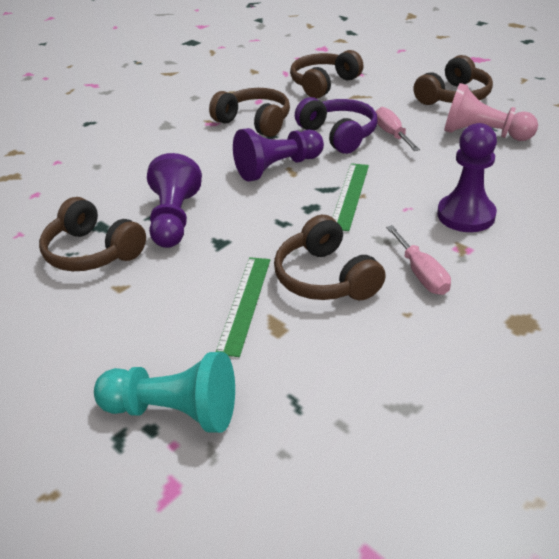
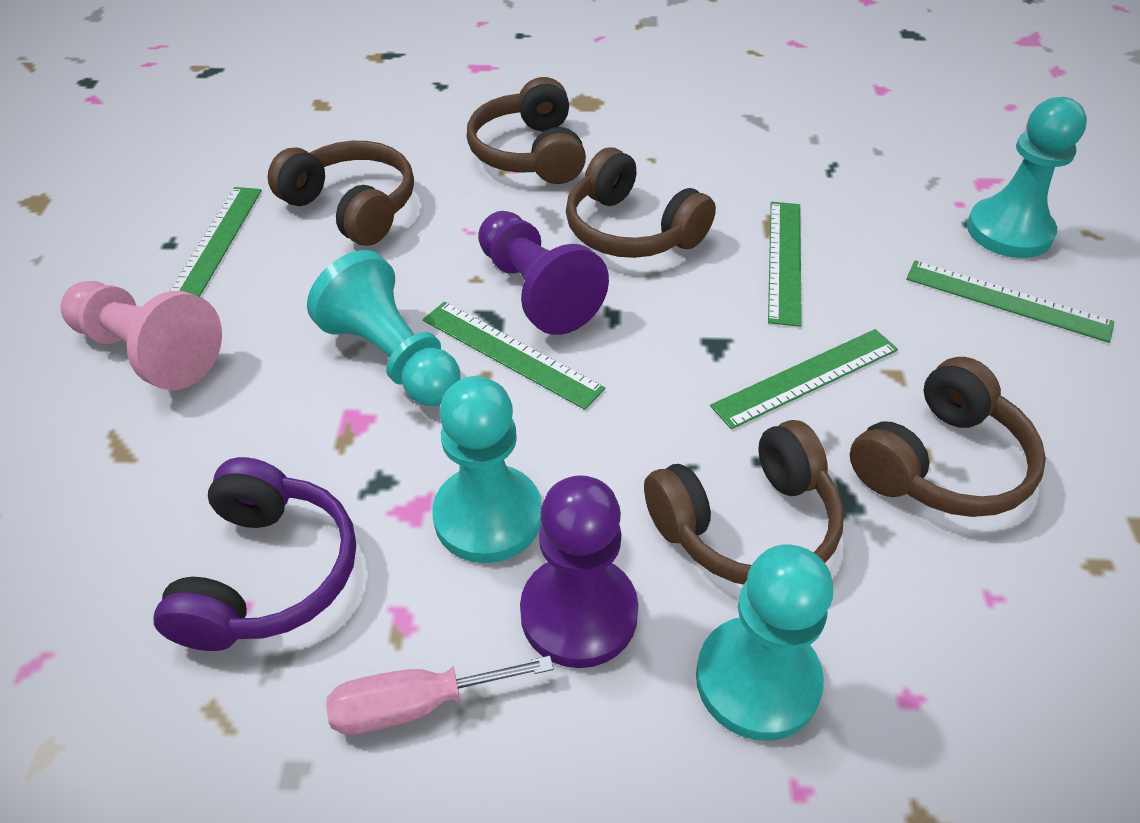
green ruler: [216,257,270,357] [332,163,369,231] = 2 -> [170,187,262,297] [423,302,605,410] [710,329,898,429] [768,202,802,327] [906,260,1115,343] = 5
pink screwdriver: [375,107,420,151] [386,225,451,295] = 2 -> [326,656,553,735] = 1
purple pawn: [147,153,202,248] [233,128,324,182] [437,123,497,232] = 3 -> [478,211,609,335] [520,475,639,668] = 2
turquoise pawn: [94,352,235,433] = 1 -> [307,250,460,406] [432,376,542,563] [696,545,833,741] [967,97,1087,258] = 4

